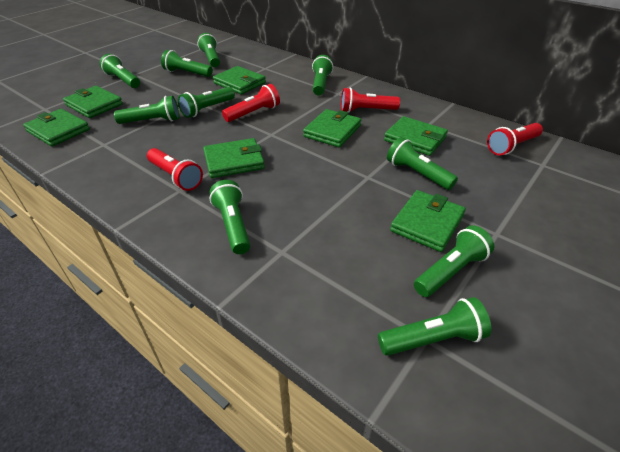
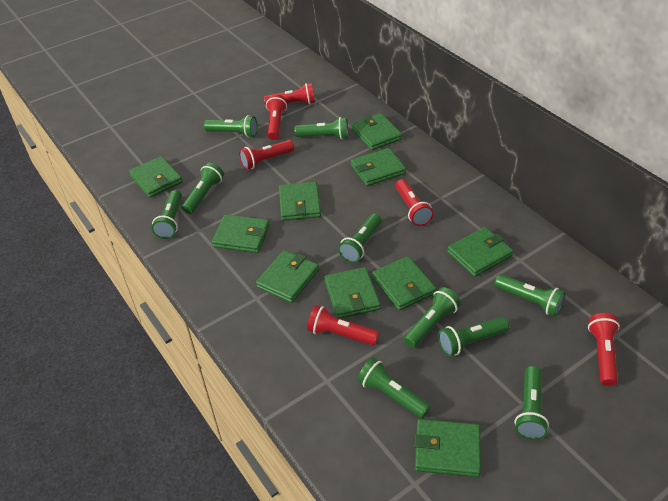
green wallet: [23,109,90,147] [63,86,123,118] [203,138,265,178] [213,66,266,94] [303,109,361,147] [384,116,448,156] [390,190,466,252] = 7 -> [129,156,183,198] [212,214,270,253] [256,250,319,303] [279,182,321,221] [324,267,380,319] [351,113,402,150] [351,148,406,186] [372,256,436,311] [414,419,481,477] [447,227,513,277] = 10
red flashlight: [147,148,203,191] [222,84,280,122] [341,87,400,112] [487,123,543,155] = 4 -> [239,140,294,170] [264,83,315,106] [266,94,287,140] [307,305,379,345] [396,179,434,226] [588,313,620,386] = 6

